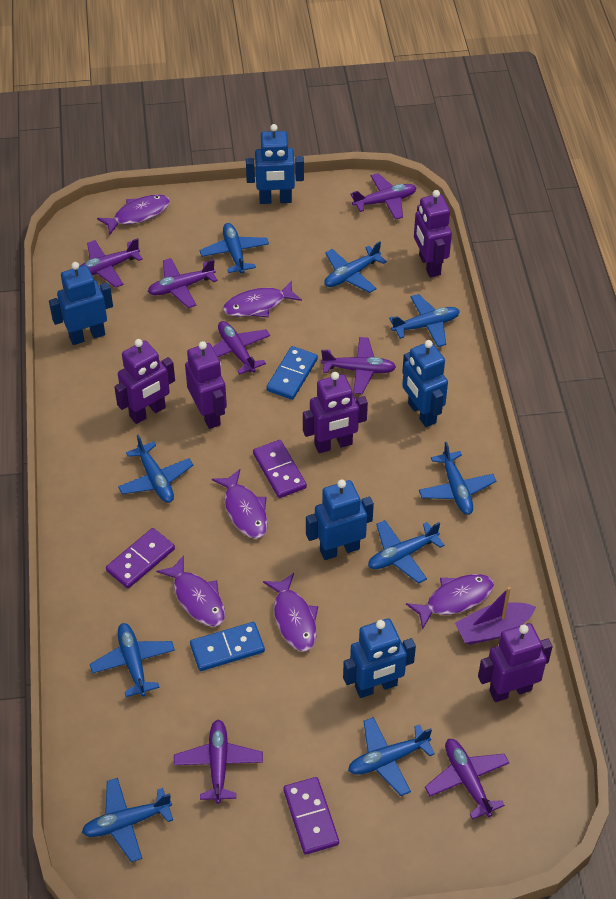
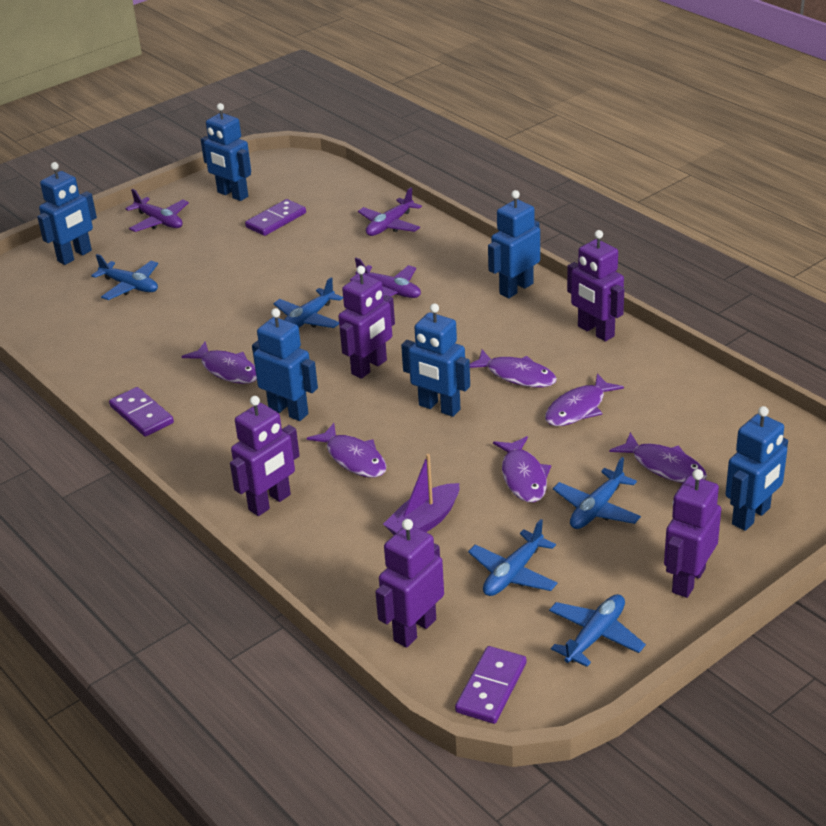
blue domino: [190,622,265,671] [266,346,318,400] = 2 -> none = 0
blue plane: [82,778,173,862] [90,623,175,697] [118,435,193,503] [200,223,269,274] [324,241,387,293] [348,717,435,796] [368,520,445,584] [389,294,460,347] [419,442,496,515] = 9 -> [91,254,158,300] [273,277,343,328] [468,519,558,596] [549,594,646,667] [553,457,641,529] = 5
blue robot: [49,262,113,345] [246,124,304,204] [306,479,374,560] [343,618,416,698] [402,340,448,427] = 5 -> [37,162,97,265] [201,103,251,201] [252,308,318,421] [401,304,470,417] [488,190,540,298] [725,406,788,531] = 6
purple plane: [79,238,143,288] [148,258,218,308] [174,720,263,804] [213,321,270,374] [321,337,396,394] [350,173,416,220] [425,739,509,820] = 7 -> [125,189,189,232] [350,258,421,298] [358,187,422,236] = 3

